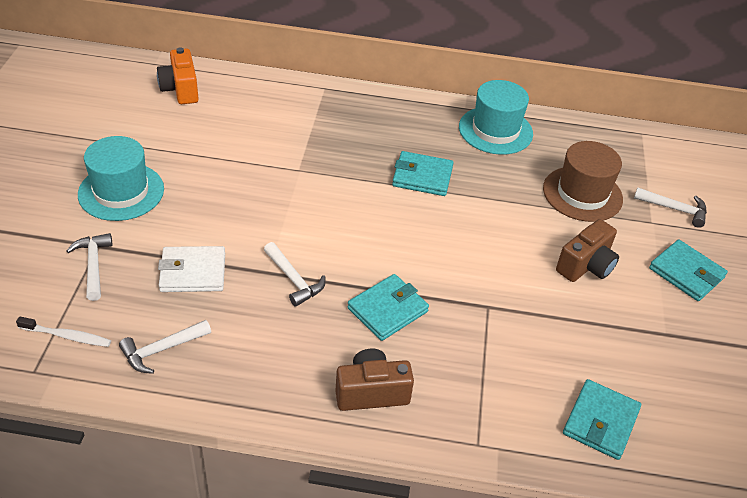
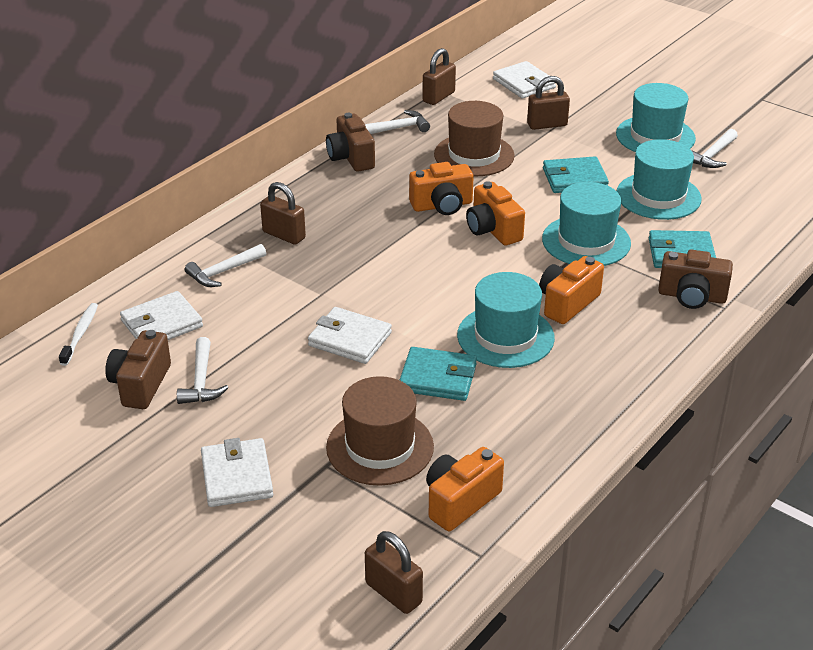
brown camera: [335,349,414,411] [556,219,619,282] = 2 -> [105,330,171,409] [326,113,375,172] [658,249,733,309] = 3
brown hat: [543,141,623,222] = 1 -> [326,376,434,486] [434,101,515,176] = 2
brown padlock: none = 0 -> [260,182,306,245] [365,531,423,614] [422,48,456,105] [527,76,570,130] = 4
orange camera: [157,47,199,104] = 1 -> [409,162,474,215] [426,447,504,531] [466,181,525,245] [539,256,604,324] = 4
turquoise hat: [78,136,164,221] [459,80,533,155] = 2 -> [457,272,555,368] [542,182,631,266] [616,83,696,152] [617,139,702,220] = 4
turquoise wallet: [347,274,429,341] [392,151,454,196] [563,379,641,460] [649,239,728,301] = 4 -> [400,347,477,401] [543,157,609,193] [649,230,716,268] = 3
white wallet: [158,246,225,292] = 1 -> [120,291,203,340] [201,438,273,507] [308,307,392,364] [493,61,556,99] = 4

